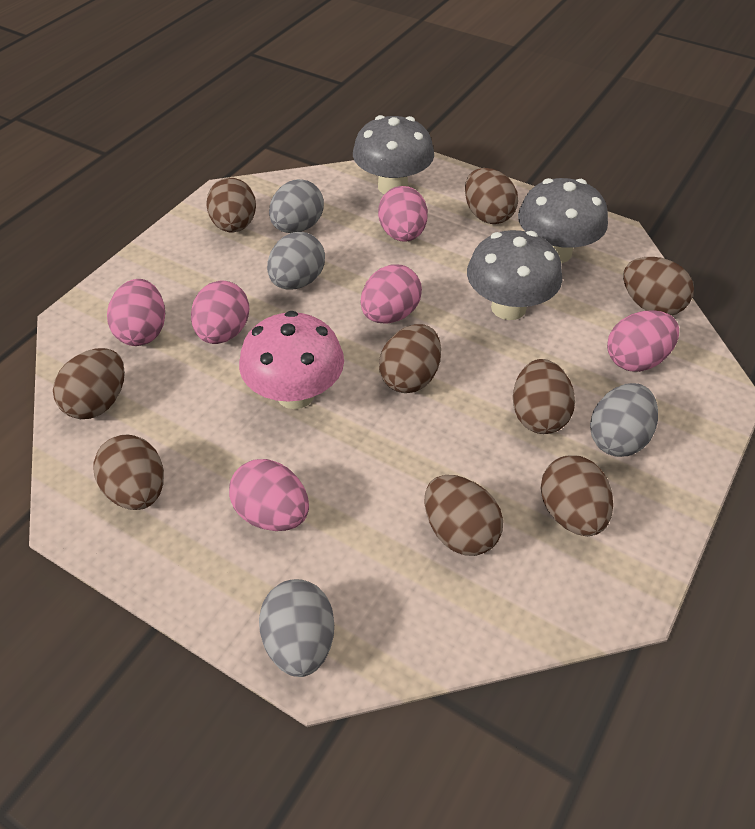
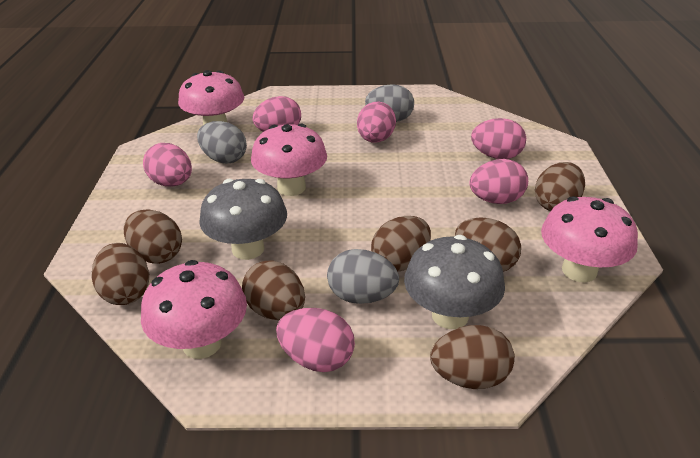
brown egg: [53,348,125,419] [93,434,164,510] [206,178,256,233] [379,324,441,393] [424,475,503,556] [465,168,518,224] [513,359,575,434] [541,455,613,536] [623,257,694,315] = 9 -> [91,243,149,305] [124,209,182,264] [242,260,305,320] [371,216,431,271] [430,325,515,389] [455,217,521,272] [535,162,585,211] = 7
grey egg: [259,579,334,677] [267,232,325,289] [269,179,324,233] [590,383,658,457] = 4 -> [197,121,247,164] [327,249,399,304] [365,84,414,122] = 3
grey mushroom: [353,115,434,194] [467,230,562,320] [518,178,608,263] = 3 -> [199,179,287,260] [404,235,505,329] = 2
pink mushroom: [239,311,344,409] = 1 -> [141,260,247,359] [178,70,244,125] [251,124,327,196] [541,196,638,282] = 4

